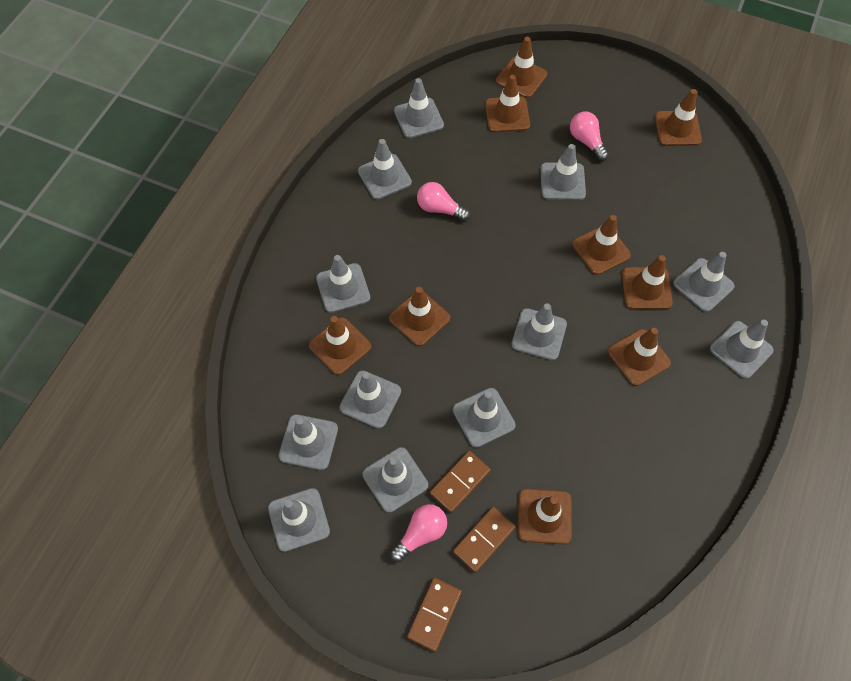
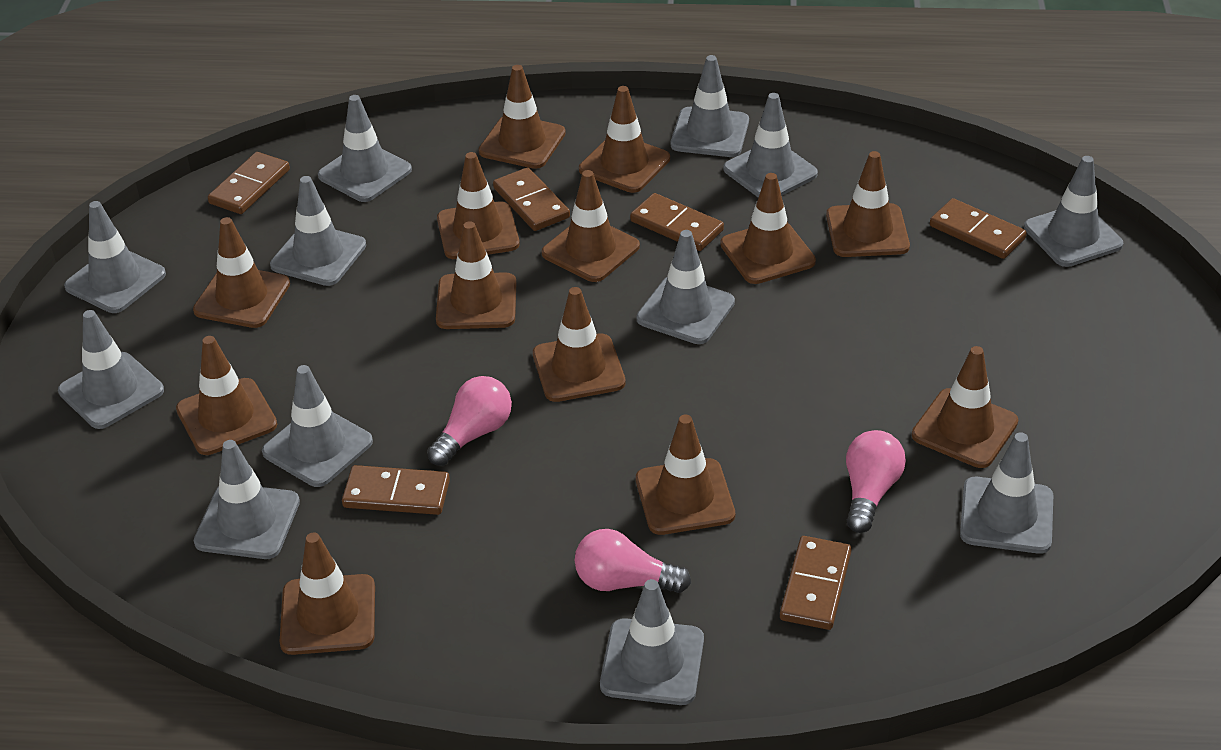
brown domino: [407,577,462,652] [430,451,491,513] [453,507,515,573] = 3 -> [208,152,290,214] [342,465,450,515] [493,168,570,231] [630,193,724,251] [780,536,851,630] [930,198,1027,259] = 6
brown traffic cone: [309,316,371,375] [389,287,450,346] [485,75,530,132] [496,37,547,98] [518,489,572,544] [572,215,631,275] [608,328,671,386] [622,255,673,309] [655,89,702,146] = 9 -> [176,336,277,455] [193,217,290,328] [279,532,375,655] [436,221,516,329] [437,152,520,259] [479,65,566,169] [533,287,626,402] [542,170,640,282] [579,86,670,193] [636,415,735,535] [720,173,816,284] [826,151,910,257] [912,346,1018,468] = 13

